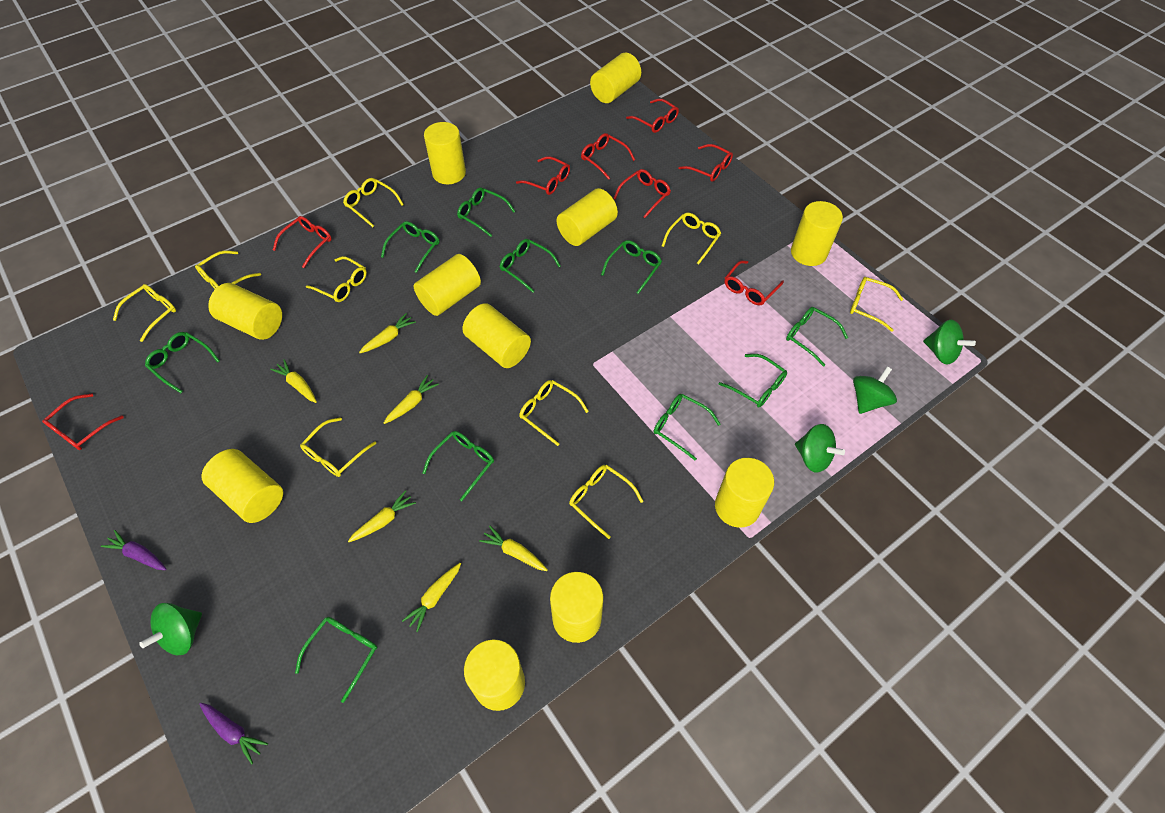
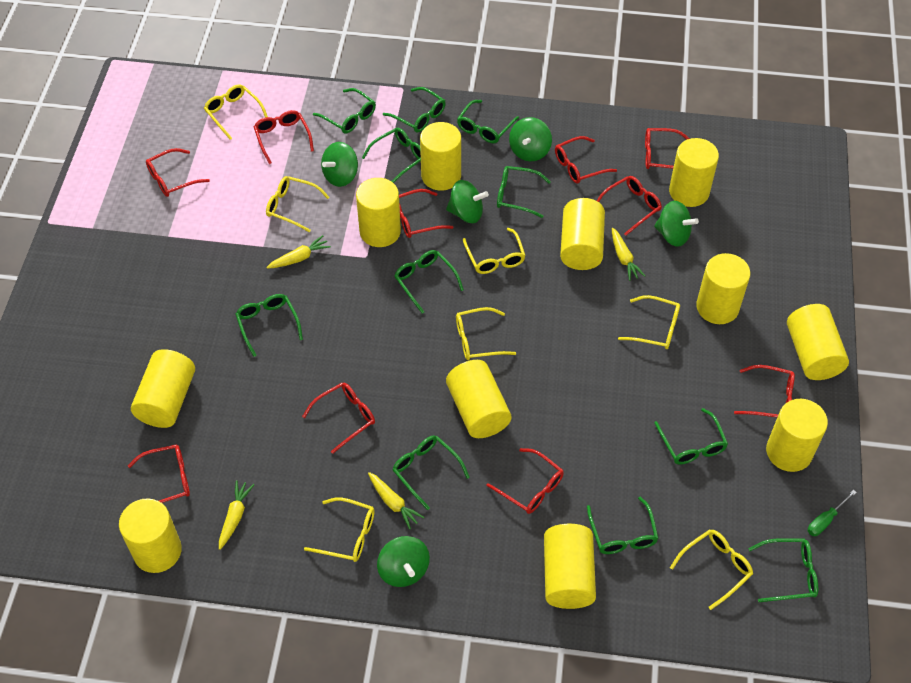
green glasses: [145,332,220,393] [295,617,377,703] [381,221,439,273] [423,431,494,501] [457,187,515,237] [500,239,561,293] [601,240,662,294] [654,394,720,460] [718,354,787,408] [786,307,848,367] = 10 -> [235,294,303,357] [313,88,376,134] [362,128,421,183] [383,87,446,132] [392,435,470,510] [394,250,464,314] [457,100,519,143] [497,166,551,218] [587,497,659,554] [654,408,728,465] [748,538,818,602] = 11
green screwdriver: none = 0 -> [808,490,857,536] = 1
green spinning top: [139,603,202,655] [795,424,845,472] [853,367,897,414] [923,320,976,365] = 4 -> [321,142,358,187] [377,536,430,587] [446,180,489,223] [509,117,552,161] [654,201,699,247] = 5
purple carrot: [101,530,166,570] [199,703,268,765] = 2 -> none = 0
red glasses: [42,393,124,450] [273,216,332,268] [516,156,570,195] [581,133,635,180] [613,169,671,218] [626,98,679,133] [678,144,733,182] [724,260,784,305] = 8 -> [128,444,190,503] [146,148,210,197] [254,110,314,164] [302,383,375,454] [399,189,453,238] [487,448,564,514] [555,136,617,184] [597,176,662,236] [645,128,690,169] [734,365,795,417] = 10
yellow carrot: [270,359,317,403] [348,490,416,542] [359,313,416,353] [384,375,439,424] [402,563,461,632] [479,526,548,571] = 6 -> [219,480,255,550] [266,235,331,269] [368,472,425,530] [612,228,645,281] = 4
yellow glasses: [113,284,176,342] [195,250,261,289] [300,417,376,477] [306,256,367,302] [343,178,404,227] [519,380,589,446] [569,465,644,539] [662,213,721,265] [850,277,903,332] = 9 -> [204,84,268,140] [266,176,330,232] [304,497,375,562] [456,307,516,360] [463,228,526,274] [618,295,680,349] [670,529,753,610] = 7

